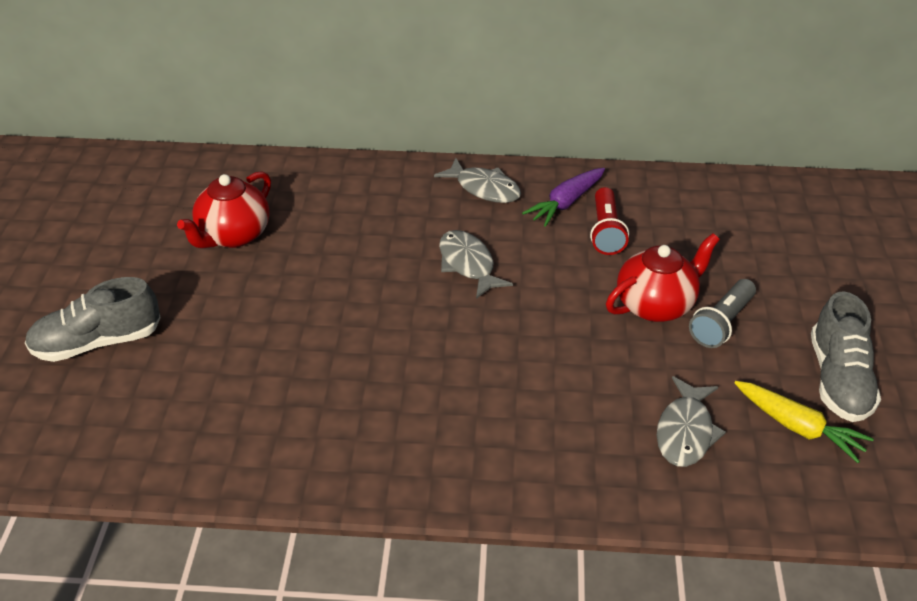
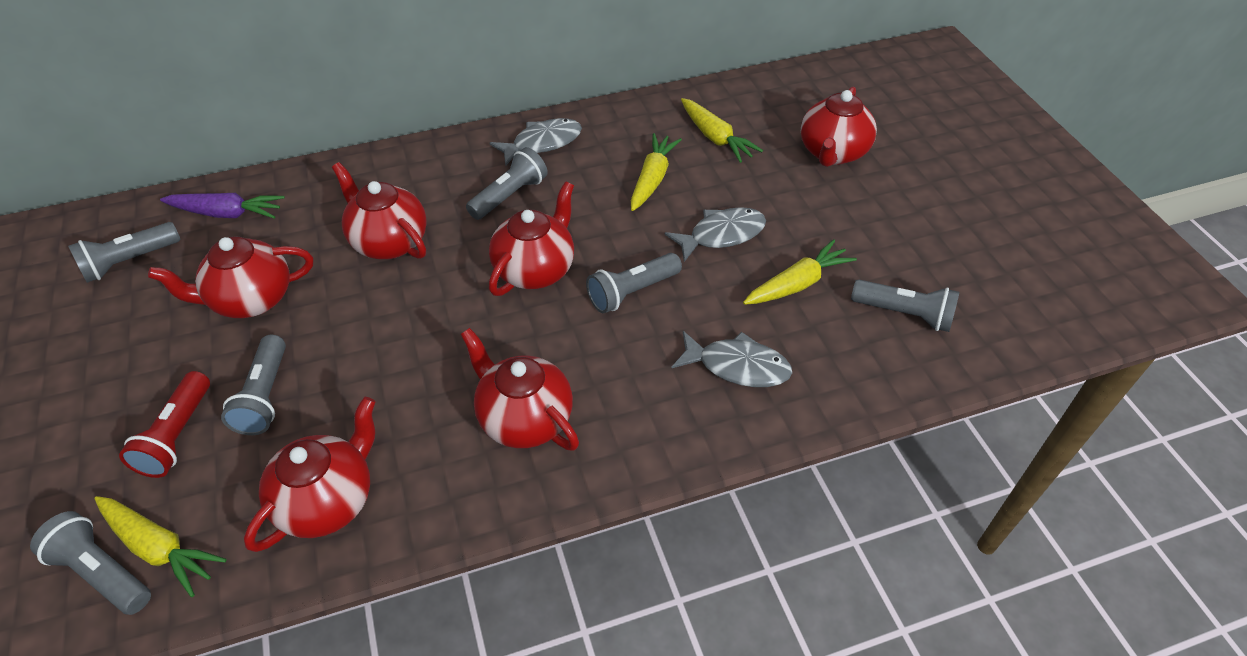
grey flashlight: [689,279,756,348] = 1 -> [30,511,151,615] [68,222,181,283] [221,335,286,435] [466,147,548,220] [586,253,682,313] [851,280,959,332] = 6
grey shoe: [25,277,161,362] [811,291,881,422] = 2 -> none = 0
red teapot: [177,171,271,248] [606,233,720,322] = 2 -> [148,236,313,318] [244,397,376,552] [332,162,427,259] [461,328,579,451] [489,181,574,296] [801,86,877,167] = 6
yellow carrot: [734,381,874,463] = 1 -> [94,496,227,597] [631,133,682,211] [681,98,763,163] [743,239,857,305] = 4

